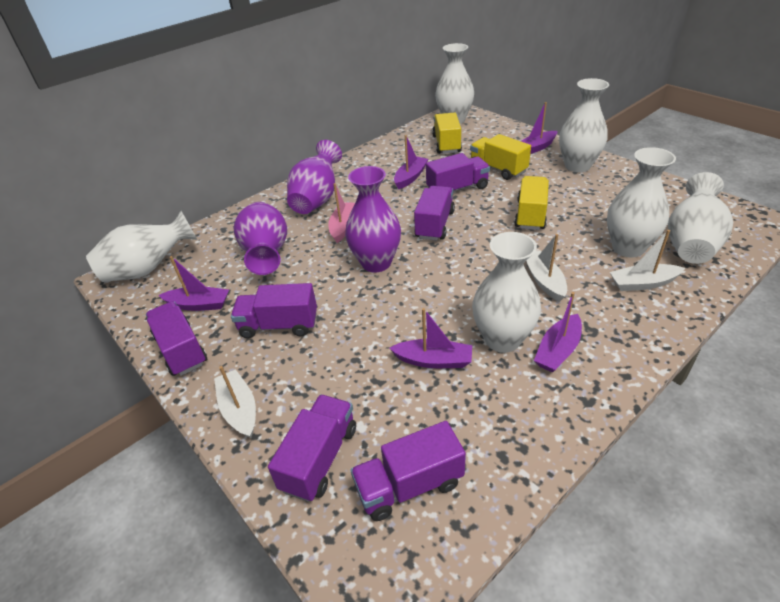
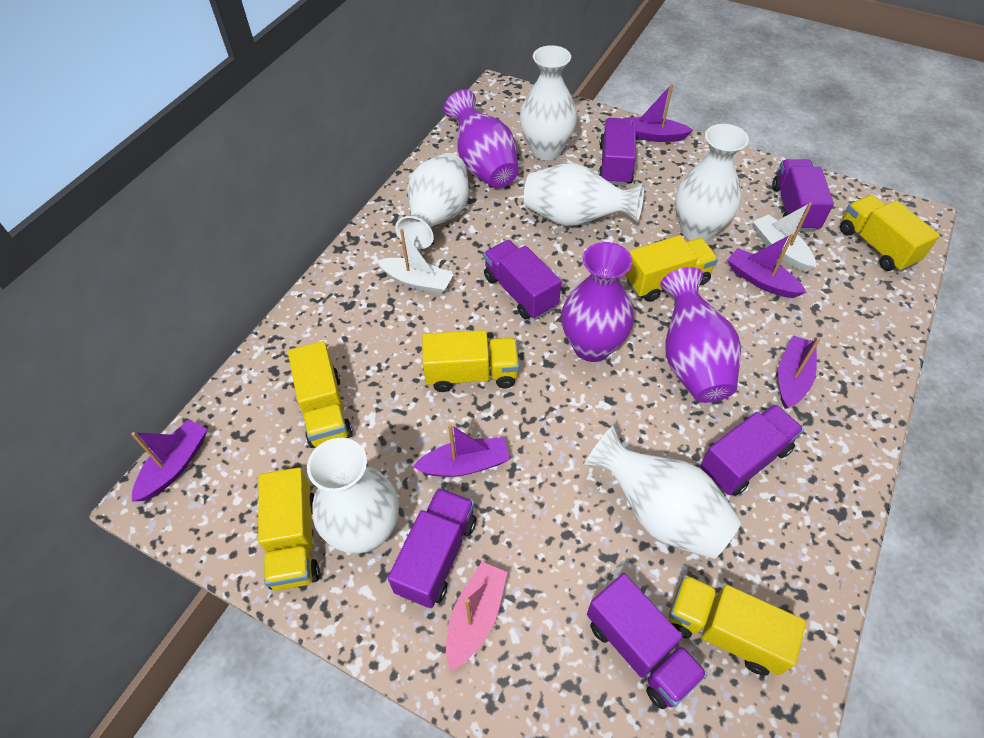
white boat: [214,366,256,438] [526,234,567,302] [610,230,685,291] = 3 -> [377,229,453,294] [753,203,816,272] = 2
yellow truck: [432,113,462,154] [470,134,531,180] [514,176,549,230] = 3 -> [258,468,320,591] [288,341,353,448] [422,330,519,392] [625,235,718,302] [668,575,806,676] [840,195,940,272] = 6

